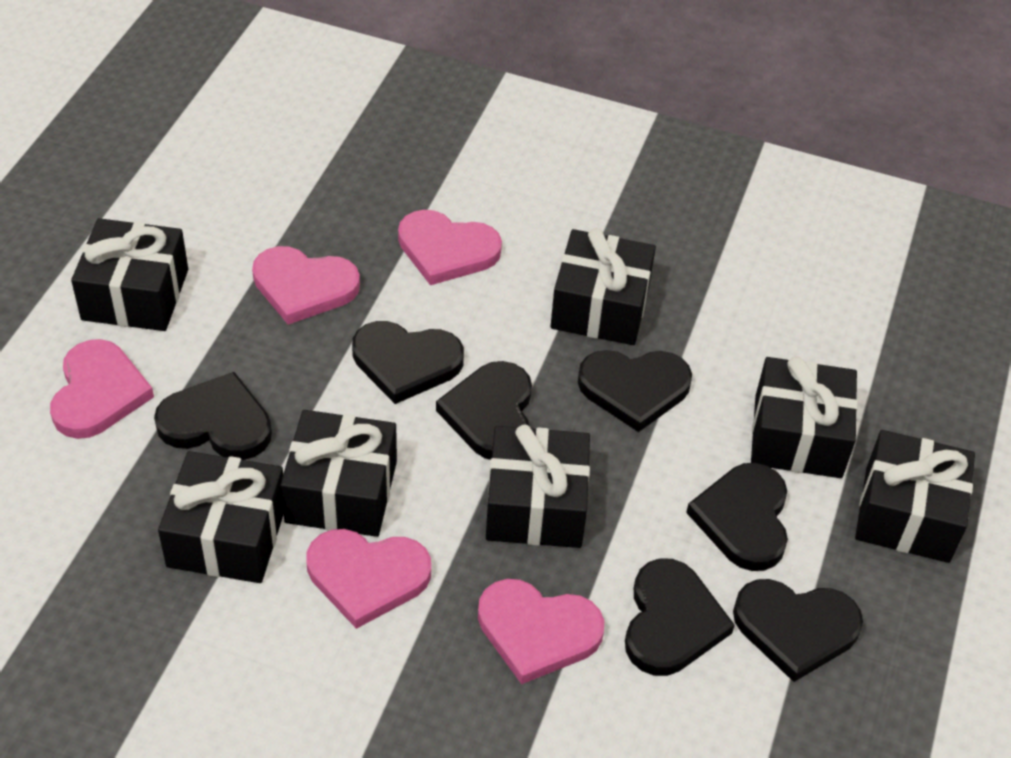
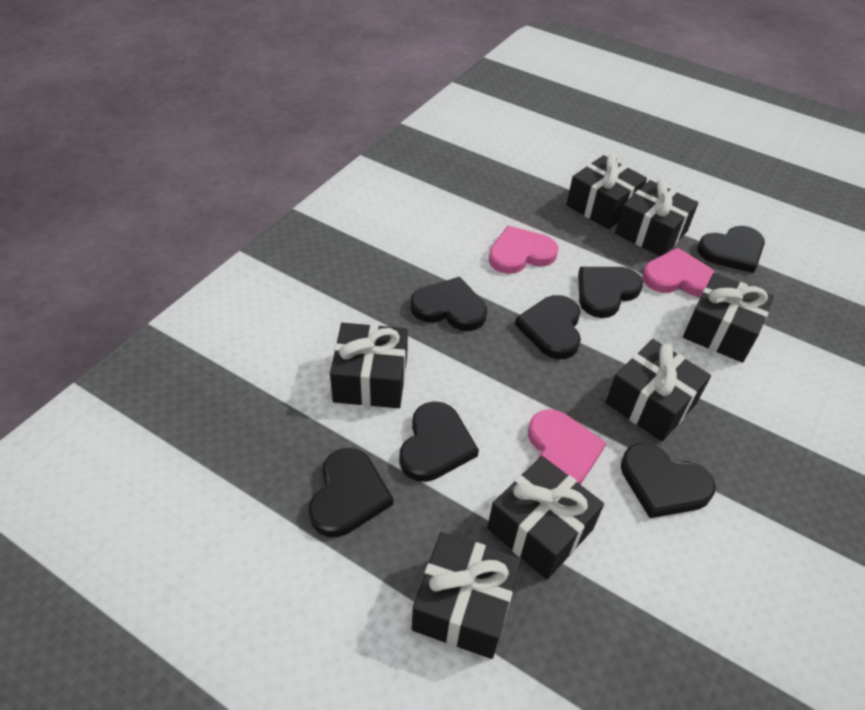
pink heart: [50,339,154,439] [252,246,360,325] [306,529,431,629] [398,210,502,285] [478,579,604,684] = 5 -> [489,226,559,274] [528,409,606,485] [642,248,717,297] = 3

